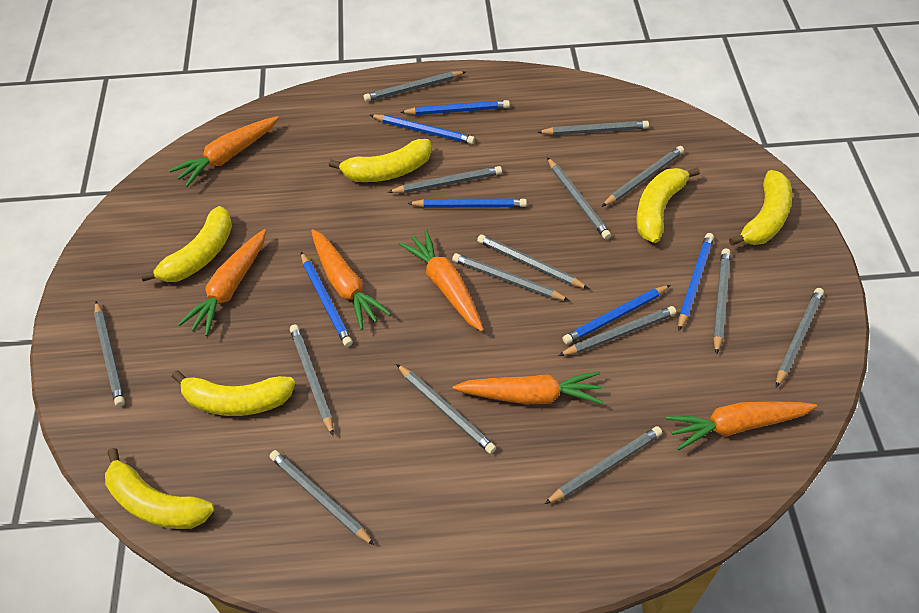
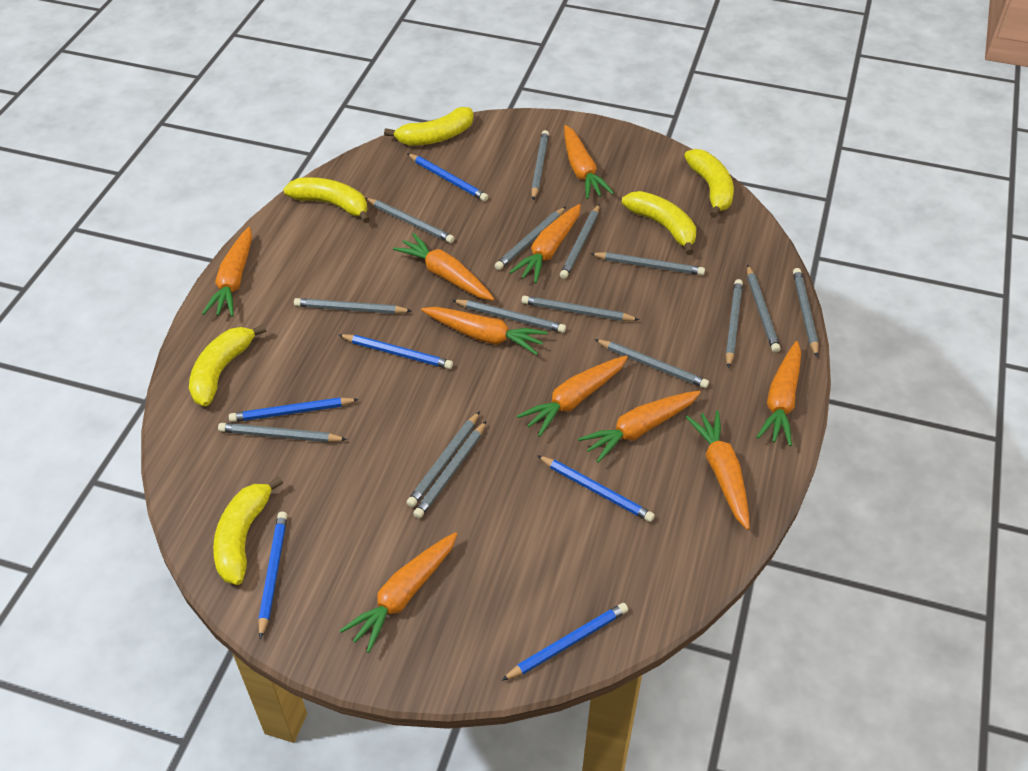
orange carrot: [169,116,279,187] [178,229,266,336] [311,229,391,330] [399,230,484,332] [453,371,603,405] [666,401,817,450] = 6 -> [202,227,252,317] [339,532,458,653] [393,233,494,300] [421,307,548,355] [509,204,581,283] [517,356,628,437] [564,125,614,199] [578,391,701,463] [686,410,750,530] [757,341,801,446] = 10

